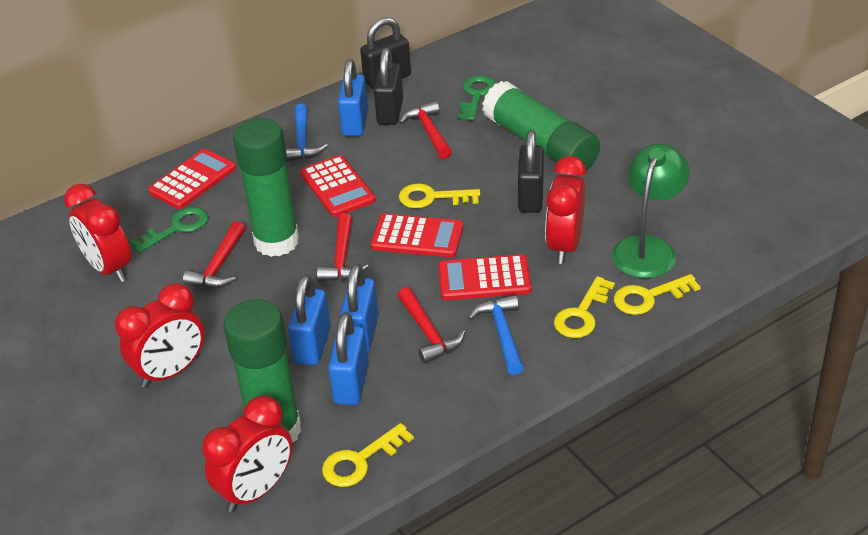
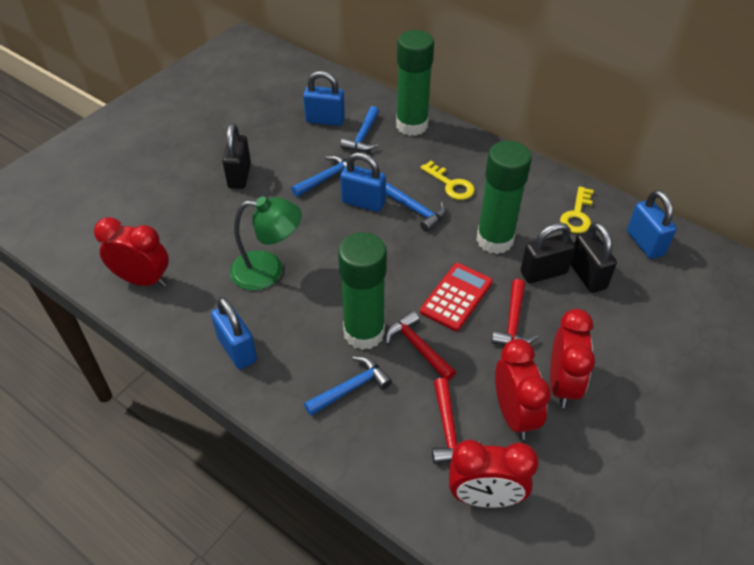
blue hammer: [286,104,328,162] [468,295,524,375] = 2 -> [291,155,347,197] [304,356,392,416] [340,106,379,151] [386,183,446,232] = 4
green key: [130,207,208,253] [458,75,496,121] = 2 -> none = 0
red calculator: [148,149,236,209] [300,155,376,217] [371,214,463,257] [438,254,532,300] = 4 -> [420,263,493,331] = 1
red hammer: [183,221,245,288] [317,213,369,282] [398,287,465,364] [399,101,452,159] = 4 -> [386,311,456,381] [432,378,481,464] [491,279,538,345] = 3
yellow key: [322,423,414,487] [399,183,480,208] [554,276,615,338] [614,274,701,315] = 4 -> [420,161,475,200] [560,186,594,233] = 2

